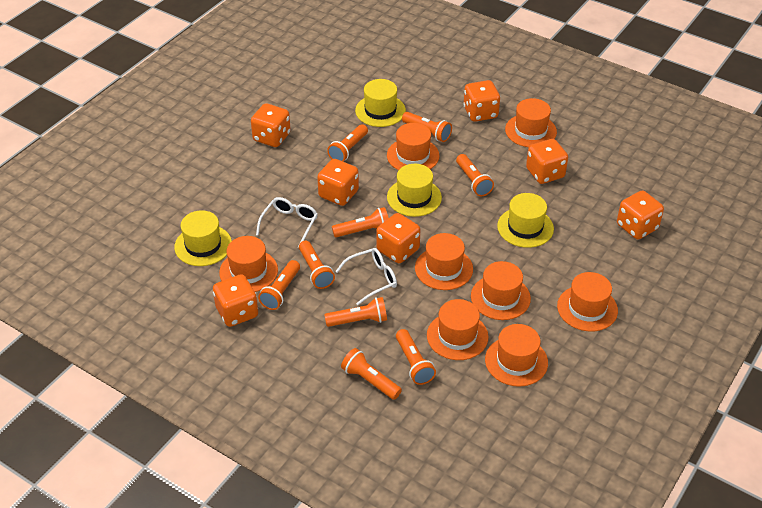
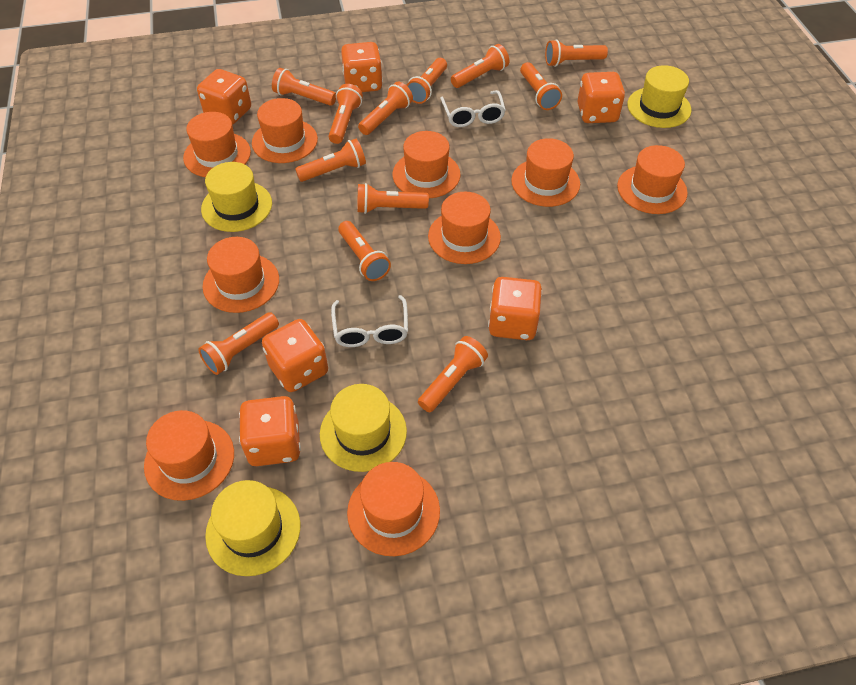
orange dice: [213,274,258,327] [251,103,291,147] [317,159,359,206] [376,213,420,263] [463,80,500,122] [526,139,568,184] [617,190,664,239] = 7 -> [197,69,251,125] [239,396,301,466] [262,319,328,392] [341,42,383,92] [488,277,542,340] [578,72,625,123] = 6
orange flashlight: [258,260,300,310] [299,241,335,289] [324,297,387,327] [327,124,368,161] [332,207,389,237] [341,348,402,400] [396,329,436,385] [402,112,452,142] [456,154,494,196] = 9 -> [198,312,279,375] [272,68,336,106] [295,139,366,182] [329,84,363,144] [338,221,391,281] [357,183,429,214] [358,82,413,135] [407,58,447,104] [418,336,488,412] [451,44,509,88] [520,62,562,110] [545,39,608,67] = 12
orange hat: [219,236,278,292] [387,123,440,170] [415,233,473,290] [427,299,489,360] [471,261,531,320] [485,324,548,387] [505,98,557,147] [557,272,618,332] = 8 -> [144,410,234,501] [183,112,251,177] [203,237,279,313] [252,98,318,163] [347,462,440,556] [393,131,461,198] [428,192,501,264] [511,138,580,207] [617,145,688,214] = 9

